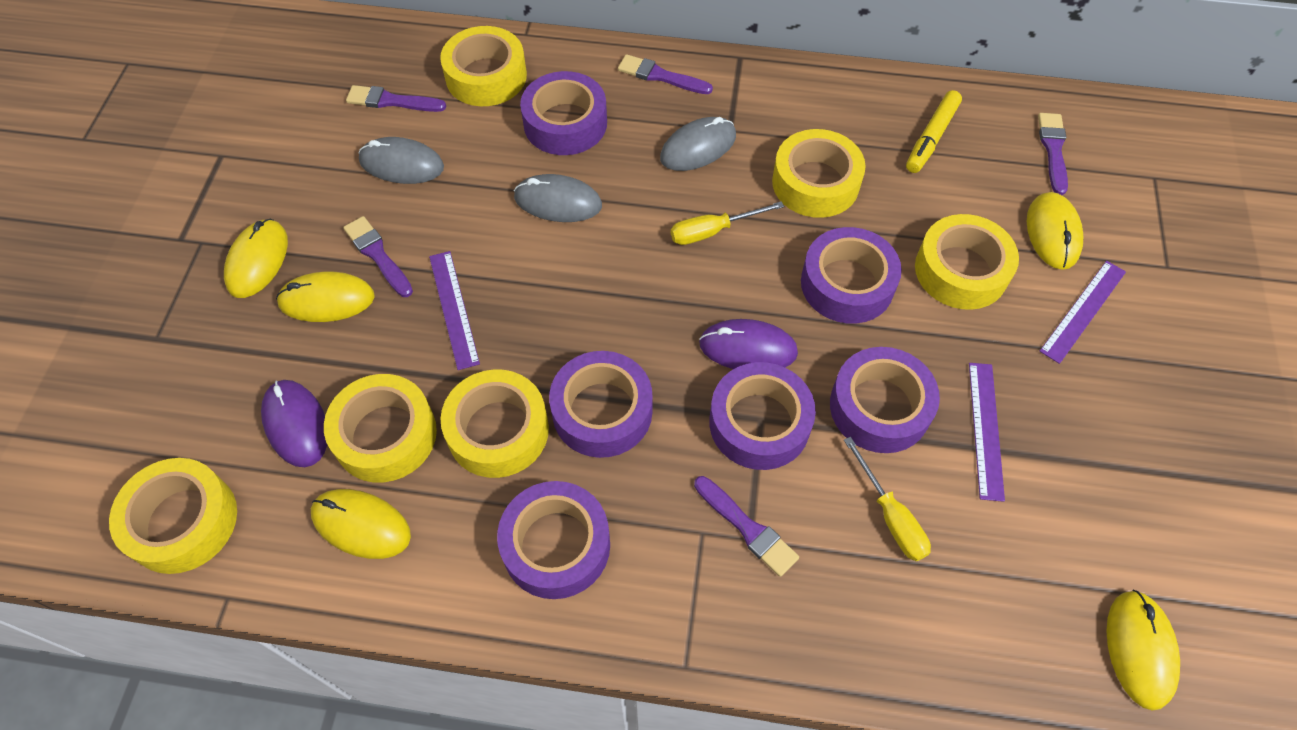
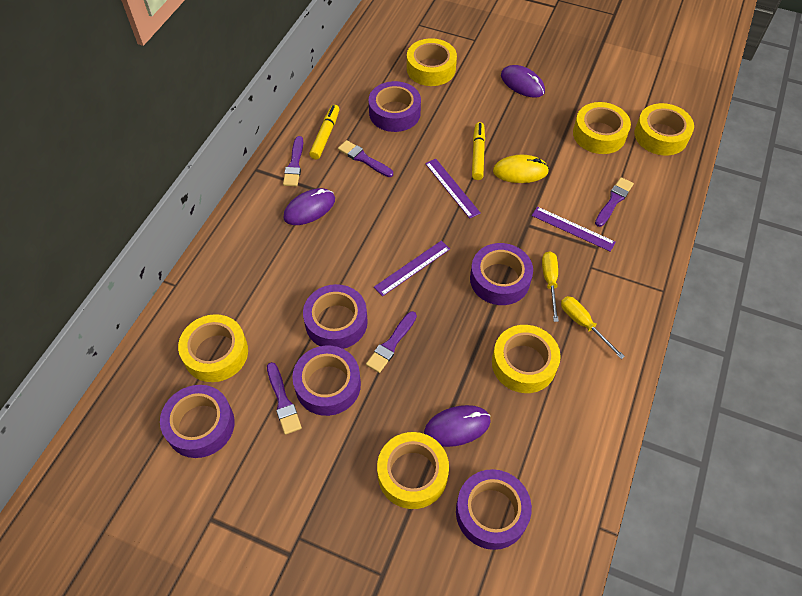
grey mouse: [359,137,444,184] [514,174,602,222] [660,117,736,171] = 3 -> none = 0
purple mouse: [261,380,327,467] [699,319,798,369] = 2 -> [283,188,335,225] [424,405,491,447] [501,65,545,98] = 3
yellow marker: [906,90,962,173] = 1 -> [309,105,340,159] [472,122,485,180] = 2
yellow mouse: [224,219,288,298] [276,272,375,322] [311,489,411,559] [1027,192,1083,270] [1106,590,1180,710] = 5 -> [493,155,549,183] = 1

